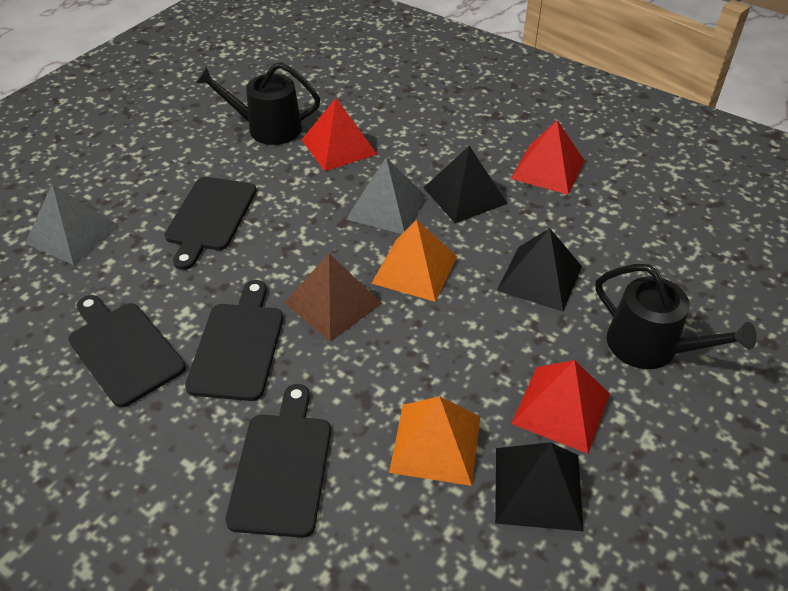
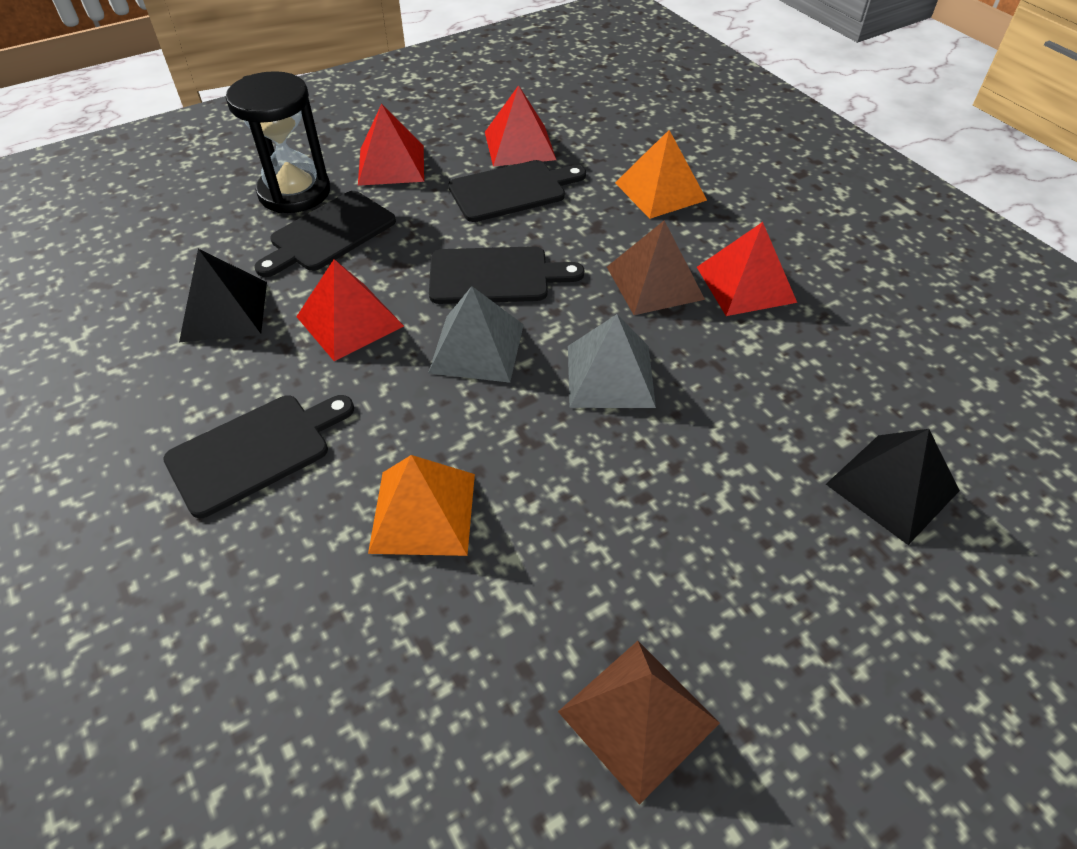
black hourglass: none = 0 -> [226,71,330,213] = 1
black pyramid: [424,146,507,223] [495,442,584,531] [497,228,582,312] = 3 -> [179,249,267,342] [826,429,960,545] = 2
black watering can: [196,62,320,145] [595,264,757,369] = 2 -> none = 0
brown pyramid: [284,254,382,341] = 1 -> [558,641,720,805] [607,221,705,315] = 2
red pyramid: [302,98,377,171] [511,120,585,195] [511,360,610,454] = 3 -> [296,259,404,361] [358,104,424,186] [485,85,556,167] [697,222,797,316] = 4

